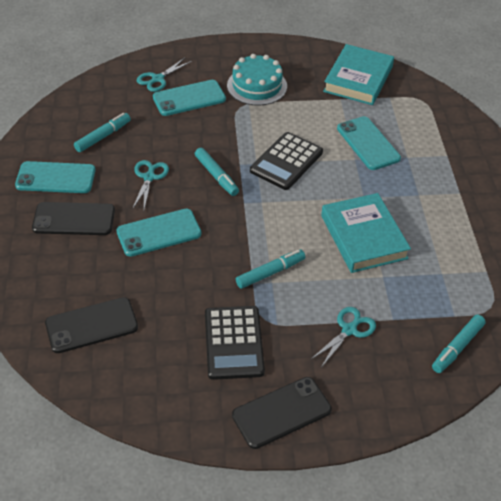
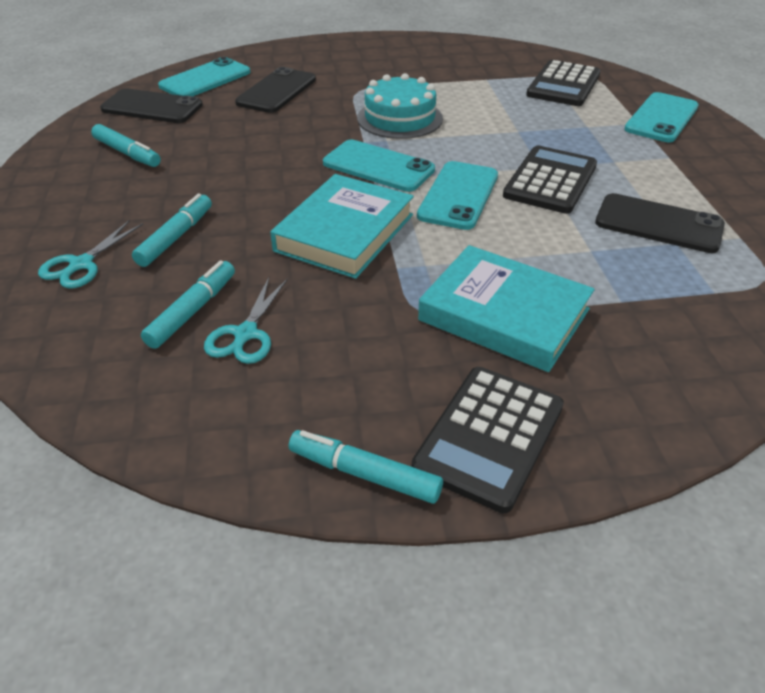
black calculator: [205,306,265,380] [250,132,323,190] = 2 -> [412,367,564,513] [503,146,597,214] [526,60,601,106] = 3
turquoise scissors: [132,160,169,209] [137,58,192,92] [310,307,376,366] = 3 -> [38,220,143,289] [204,277,288,364] = 2

